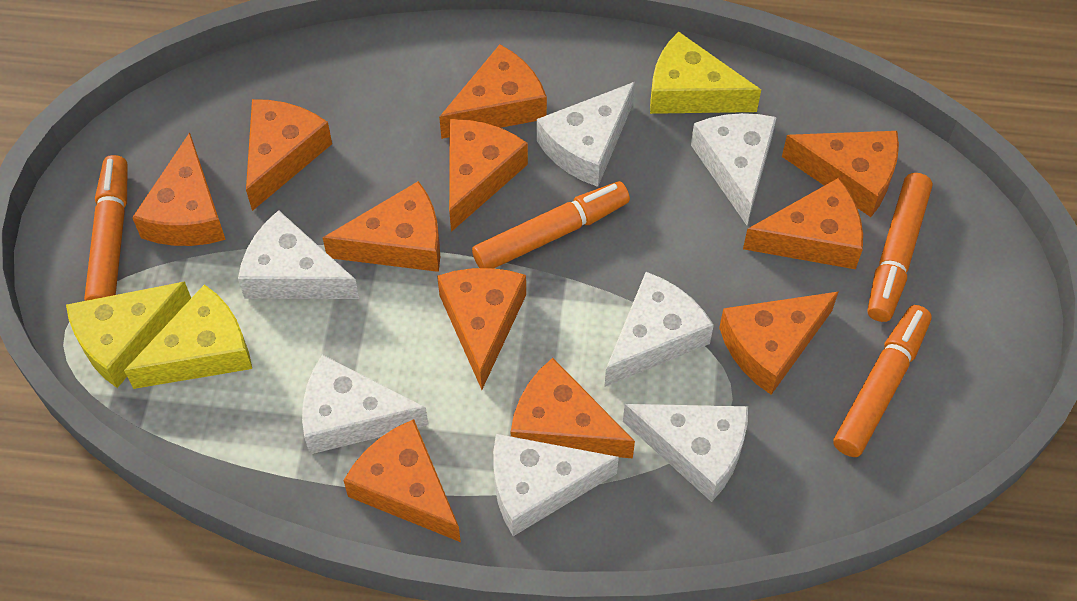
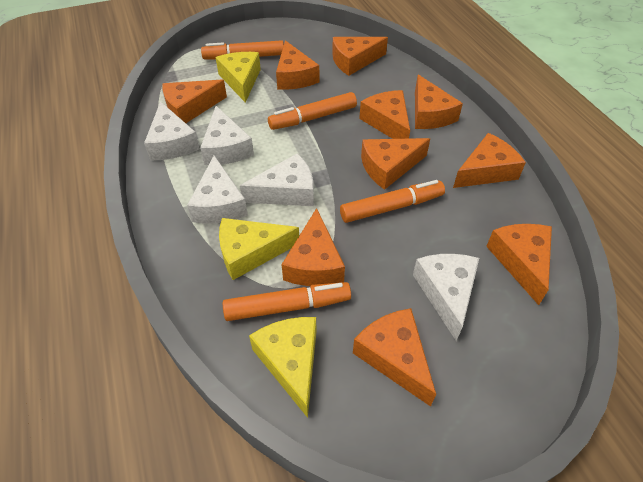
orange cheese: [132,132,226,246] [246,99,332,211] [323,181,440,272] [343,419,461,542] [437,268,526,390] [439,44,547,139] [449,119,528,232] [511,358,635,458] [719,292,838,395] [743,178,863,269] [782,131,899,217] = 11 -> [162,80,227,123] [276,40,319,90] [281,208,345,286] [332,37,388,76] [353,308,436,407] [359,90,410,139] [361,138,430,190] [415,74,463,129] [453,133,526,188] [486,224,552,305] = 10
white cheese: [238,210,359,299] [302,355,428,454] [493,434,619,536] [537,82,635,187] [604,272,714,387] [623,404,748,502] [691,113,777,225] = 7 -> [144,101,200,160] [187,155,248,223] [200,106,254,165] [240,153,314,206] [413,254,479,341] = 5

